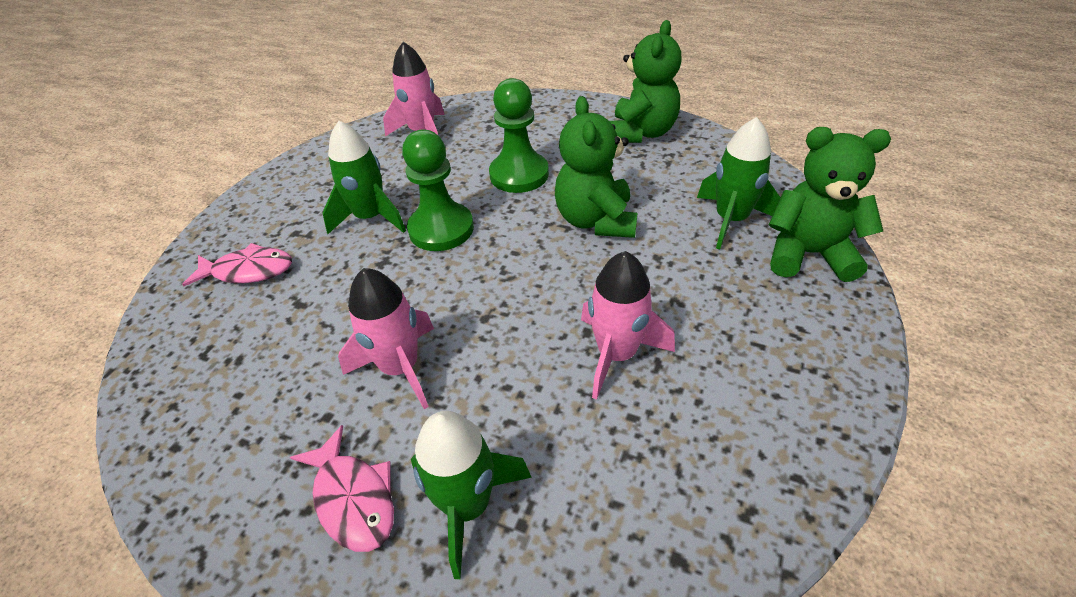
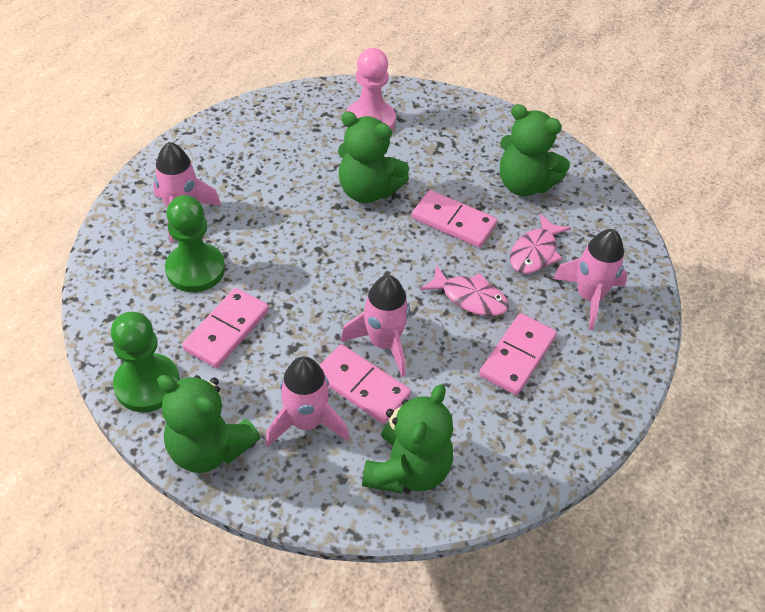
green rocket: [322,121,406,234] [411,411,532,579] [697,117,780,250] = 3 -> none = 0
green teddy bear: [555,96,637,238] [610,20,681,143] [769,127,891,282] = 3 -> [157,375,260,473] [338,111,409,203] [362,384,453,494] [500,104,570,196] = 4
pink domino: none = 0 -> [182,288,269,368] [319,344,411,424] [412,190,497,248] [479,313,557,395] = 4
pink pawn: none = 0 -> [346,48,396,130] = 1
pink rocket: [338,268,434,409] [383,41,445,136] [581,251,675,400] = 3 -> [153,142,221,243] [266,356,349,447] [340,275,410,377] [553,229,628,330] = 4

